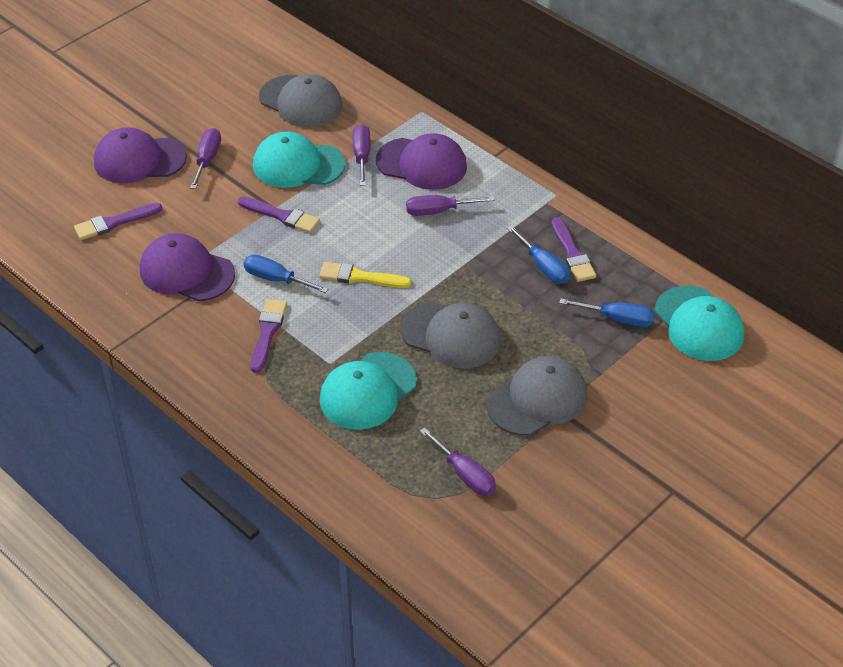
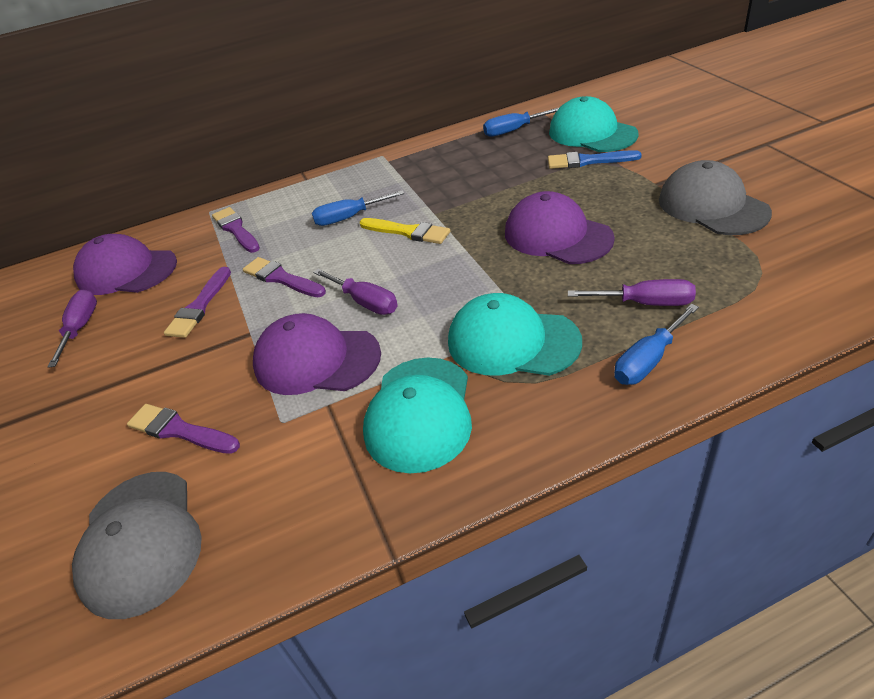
blue brush: none = 0 -> [548,150,642,169] = 1
grey cap: [259,74,342,127] [401,302,501,368] [487,356,587,436] = 3 -> [72,472,202,619] [659,160,772,235] = 2
purple screwdriver: [190,128,221,189] [353,124,370,186] [406,195,495,216] [420,427,496,496] = 4 -> [48,290,97,368] [313,269,398,315] [568,279,696,306] = 3

